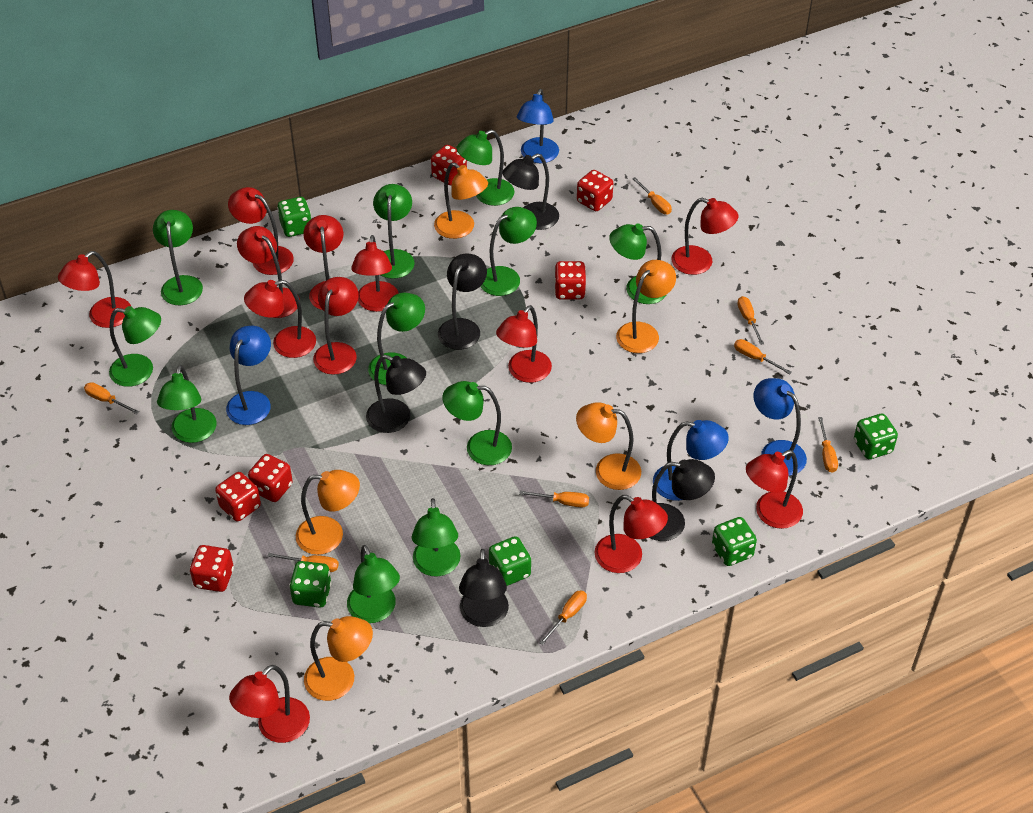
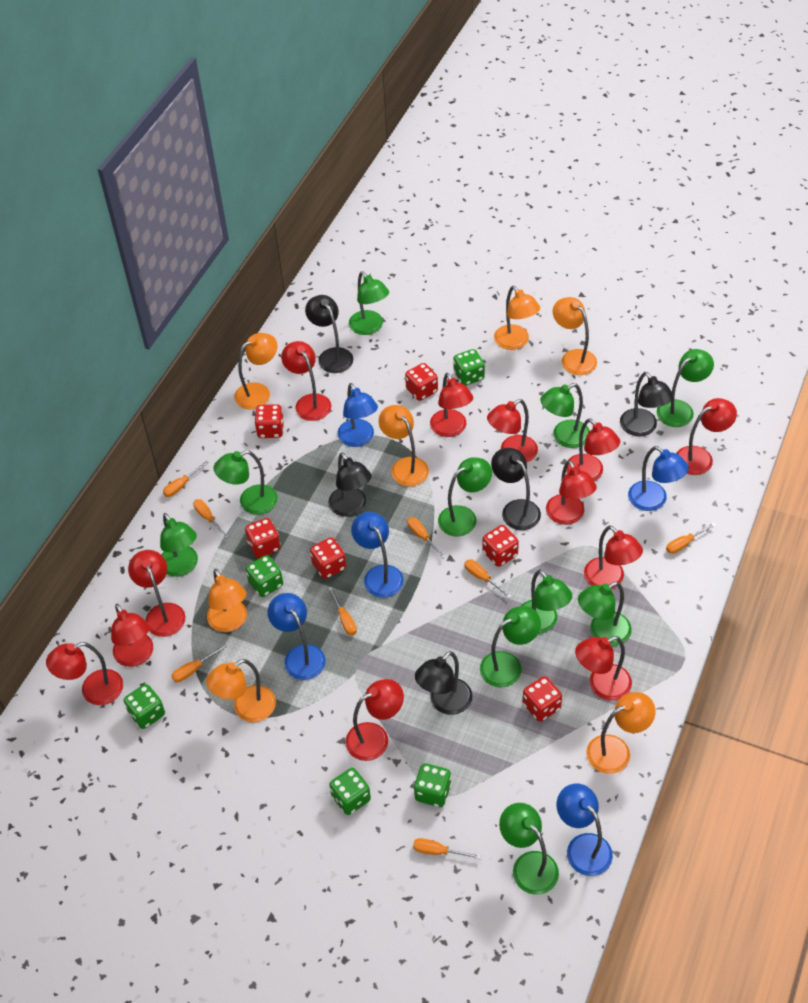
blue lamp: [226,325,271,425] [517,89,559,163] [653,420,729,501] [753,378,807,476] = 4 -> [268,593,326,680] [337,383,378,447] [351,512,404,598] [556,784,613,876] [628,446,689,511] = 5
green lamp: [109,306,161,387] [153,210,203,305] [157,365,217,443] [347,545,400,623] [368,293,425,385] [373,184,415,279] [412,498,461,577] [442,381,512,465] [456,130,514,206] [480,207,537,296] [609,223,667,304] = 11 -> [160,513,198,577] [214,450,278,515] [349,272,389,335] [438,458,492,536] [480,606,541,688] [499,803,559,895] [521,569,572,634] [540,383,590,448] [578,582,631,646] [657,349,714,427] = 10
orange lamp: [296,470,360,555] [304,616,373,701] [434,163,488,239] [576,402,641,490] [616,260,676,353] = 5 -> [206,659,276,722] [207,569,247,632] [234,333,278,410] [379,405,429,486] [494,286,540,350] [553,297,597,375] [586,692,656,774] = 7

